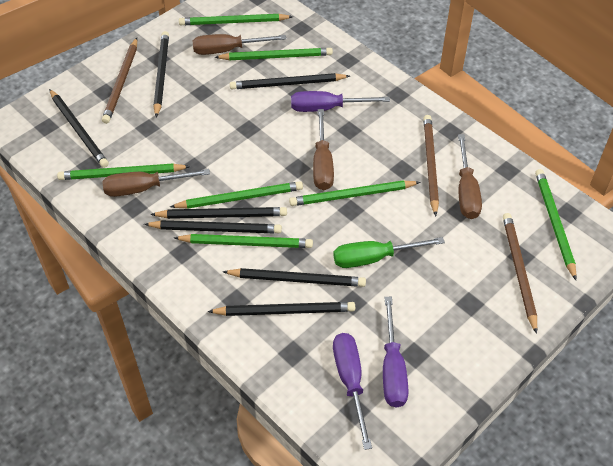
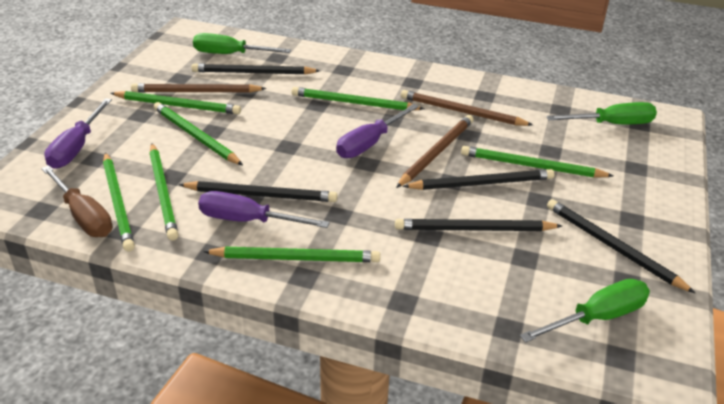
black pencil: [49,89,109,168] [144,220,282,233] [150,207,287,219] [154,31,169,118] [207,302,355,316] [223,268,366,287] [230,73,350,89] = 7 -> [178,181,338,202] [191,63,320,75] [395,219,562,231] [403,169,554,190] [547,199,695,293] = 5
brown screwdriver: [102,169,210,197] [193,34,286,55] [313,109,334,190] [458,134,482,219] = 4 -> [41,165,113,237] = 1
green screwdriver: [334,237,445,268] = 1 -> [193,33,291,54] [520,279,650,342] [546,102,657,124] = 3

